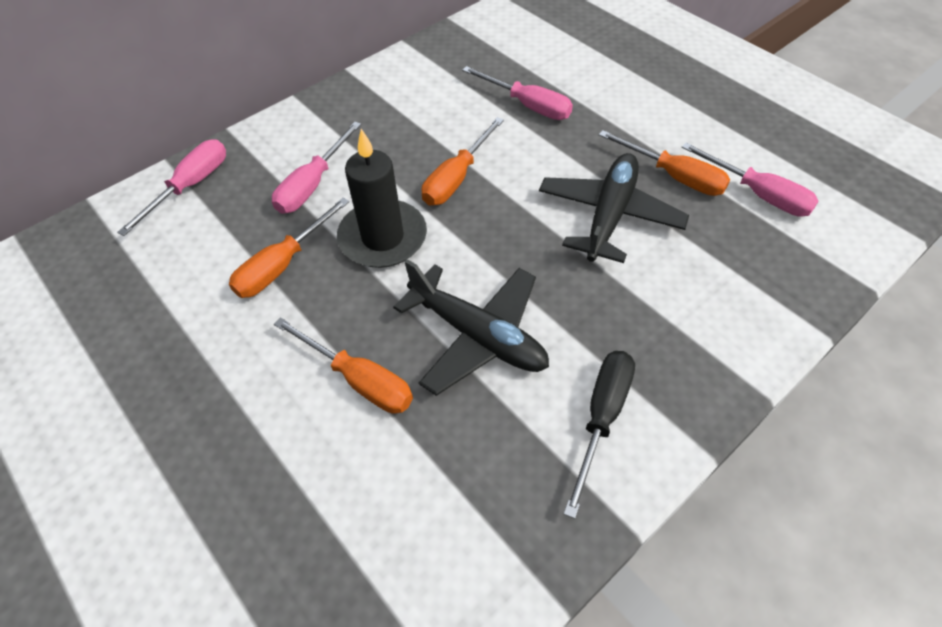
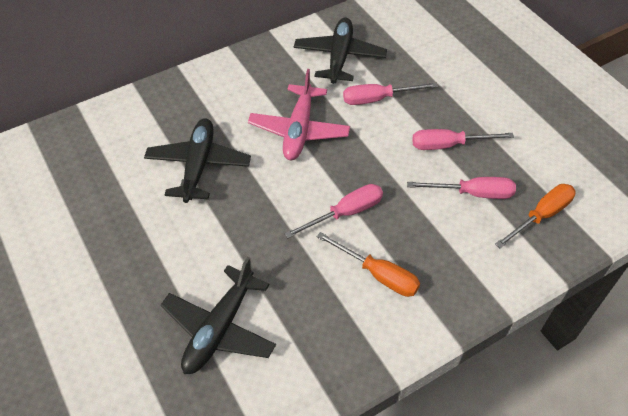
black candle: [337,129,427,268] = 1 -> none = 0
black plane: [393,259,549,396] [539,153,689,263] = 2 -> [144,118,251,203] [161,257,276,374] [294,17,387,84] = 3
black screwdriver: [564,351,635,519] = 1 -> none = 0
orange screwdriver: [229,198,349,298] [274,317,413,414] [422,117,504,206] [599,130,730,196] = 4 -> [317,232,420,297] [495,184,576,248] = 2
pink plane: none = 0 -> [248,69,350,160] = 1

